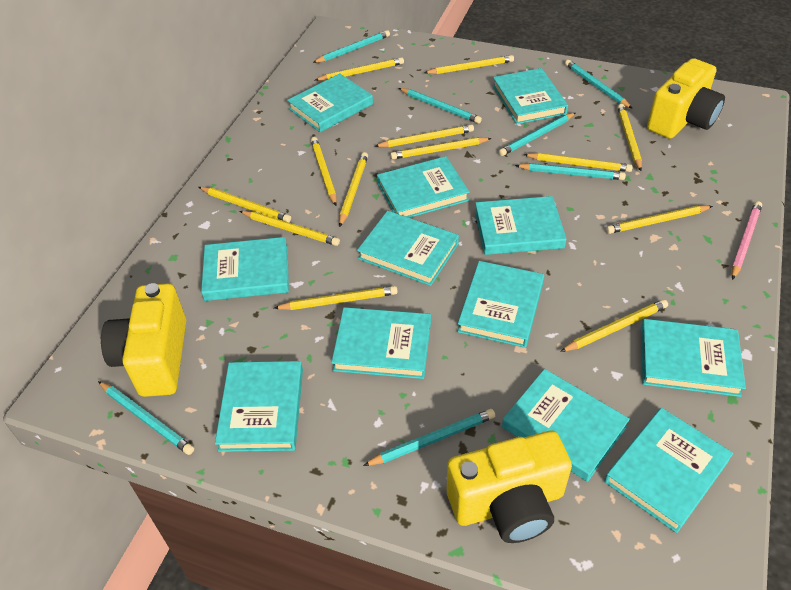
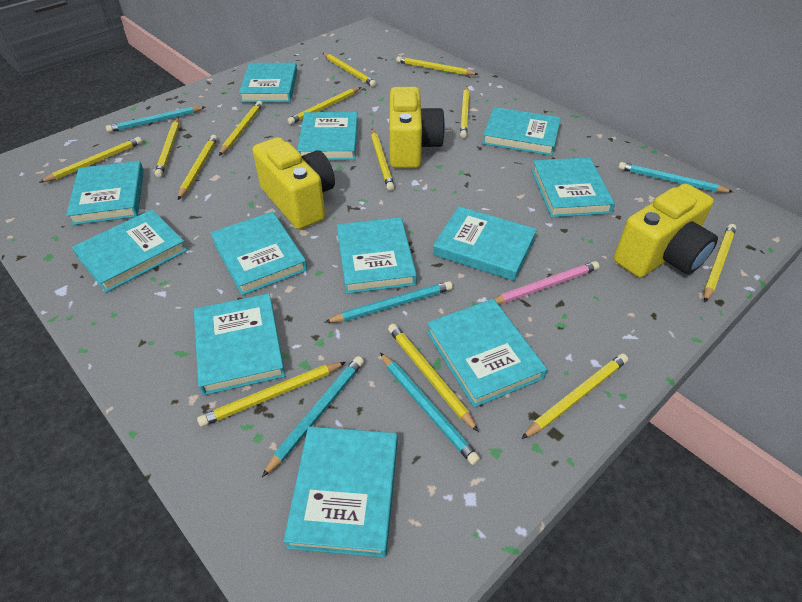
turquoise pencil: [98,381,194,455] [313,30,390,63] [363,409,495,466] [399,88,482,124] [499,113,575,156] [515,163,626,180] [565,60,633,109] = 7 -> [106,106,205,133] [262,356,364,477] [325,281,453,323] [380,353,480,465] [618,162,733,193] = 5

